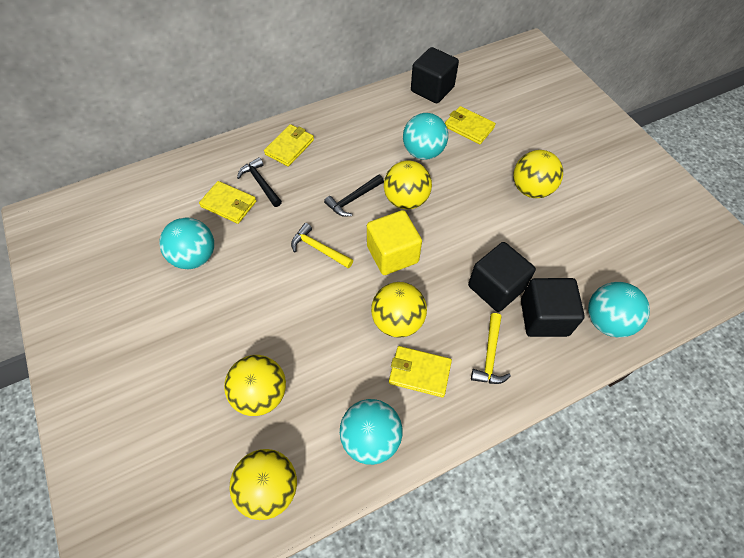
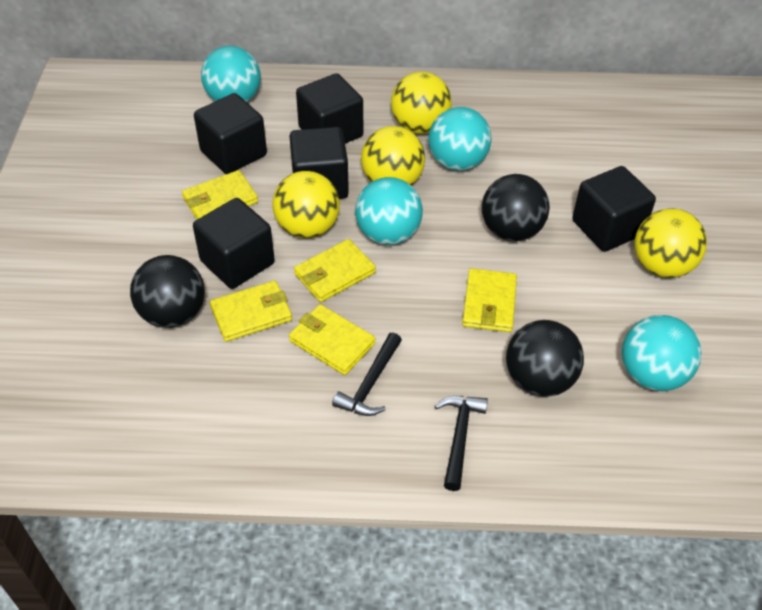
black ball: none = 0 -> [130,255,205,328] [482,174,550,241] [506,320,584,397] = 3
black cube: [411,47,459,103] [468,242,536,312] [521,278,585,337] = 3 -> [193,198,275,289] [194,93,267,174] [289,127,349,199] [296,73,363,144] [572,166,656,252] = 5
yellow ball: [224,355,286,416] [229,449,297,520] [371,282,427,338] [384,160,432,209] [513,150,563,198] = 5 -> [272,171,340,238] [361,126,425,185] [391,72,452,134] [634,208,707,278] = 4
yellow cube: [367,210,422,275] = 1 -> none = 0
yellow hammer: [291,223,353,269] [471,313,511,384] = 2 -> none = 0
yellow wallet: [199,181,256,224] [264,124,314,167] [389,346,452,397] [445,106,496,144] = 4 -> [182,170,258,219] [210,281,292,342] [289,304,375,375] [294,239,376,302] [462,268,517,332] = 5

